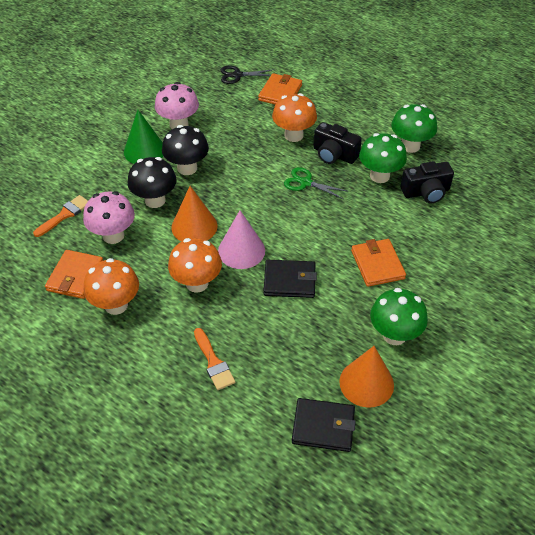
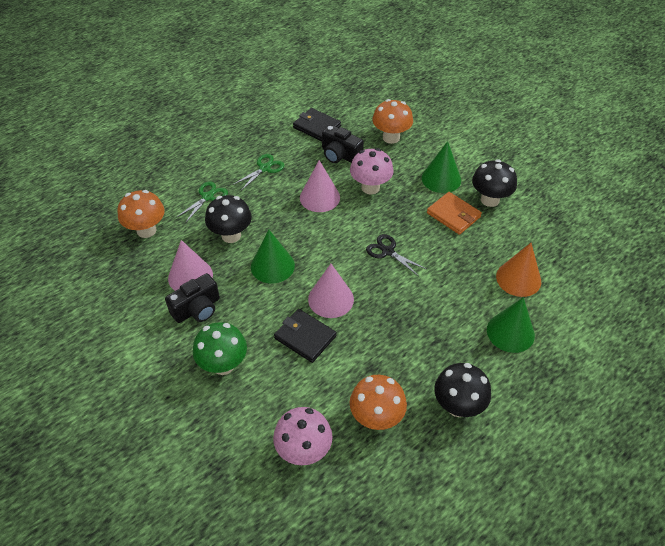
black mushroom: [128,157,177,208] [162,125,209,175] = 2 -> [205,195,252,243] [434,363,491,417] [472,159,517,207] = 3
green cone: [124,110,163,164] = 1 -> [251,230,295,284] [422,141,461,193] [487,297,535,353] = 3
green mushroom: [359,133,407,183] [370,288,428,345] [391,104,437,153] = 3 -> [193,322,247,375] = 1
green scissors: [284,167,347,199] = 1 -> [177,181,228,222] [233,154,284,191] = 2
orange brush: [33,195,88,237] [194,328,235,390] = 2 -> none = 0
orange cone: [172,186,218,242] [339,346,394,407] = 2 -> [496,243,541,297] = 1
orange wallet: [45,250,103,299] [258,73,302,104] [351,239,406,287] = 3 -> [427,192,482,235] = 1
pink cone: [218,210,265,269] = 1 -> [168,240,213,291] [300,160,340,212] [308,264,354,318] = 3

